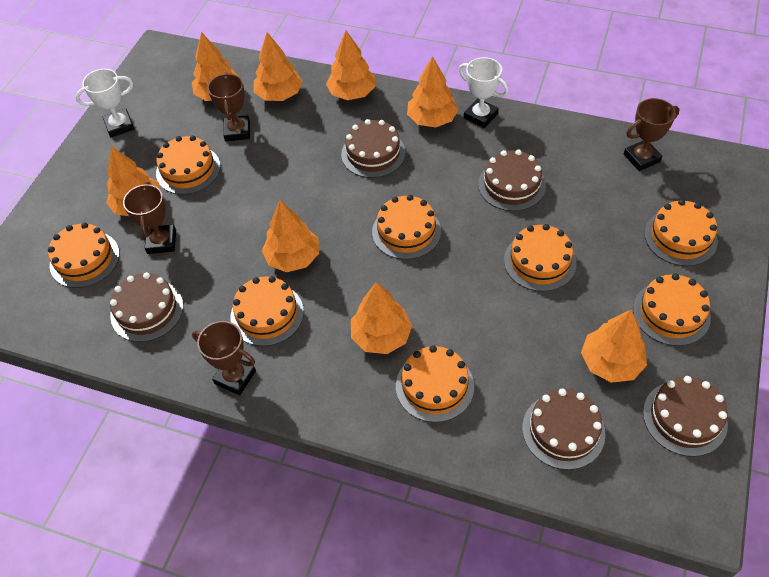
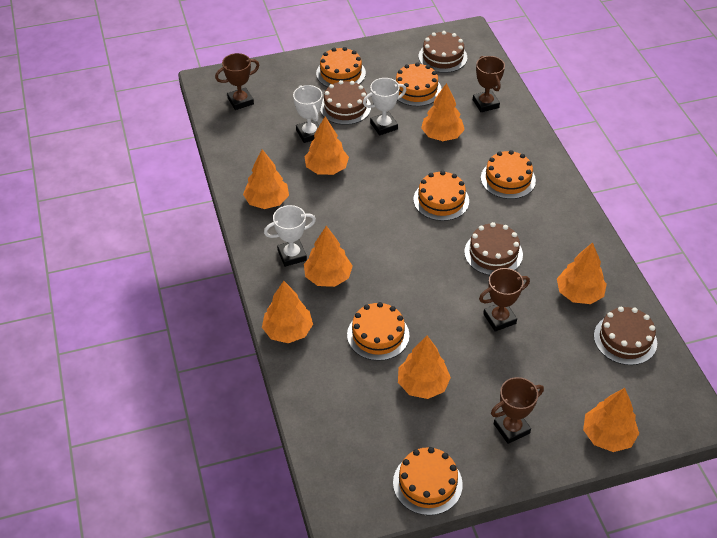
brown cake: [110,272,183,342] [341,119,406,178] [478,150,546,211] [522,389,606,470] [643,376,728,457] = 5 -> [320,80,371,125] [419,31,467,73] [464,222,523,275] [594,307,657,365] = 4
orange cake: [48,223,120,288] [156,136,220,194] [231,276,304,346] [372,195,441,260] [396,345,474,422] [504,224,577,292] [633,274,711,346] [644,199,718,266] = 8 -> [316,47,366,87] [347,302,409,361] [393,447,463,515] [395,62,442,106] [413,171,469,221] [481,150,536,199] = 6
white trophy: [75,69,134,137] [459,57,509,128] = 2 -> [264,205,316,267] [293,85,323,143] [363,78,406,135] = 3

